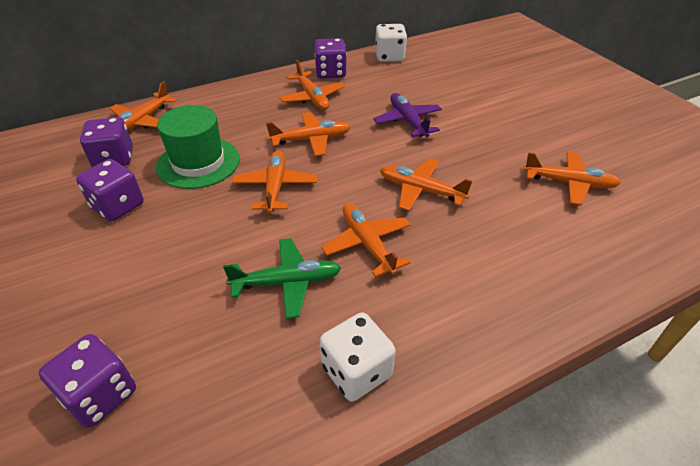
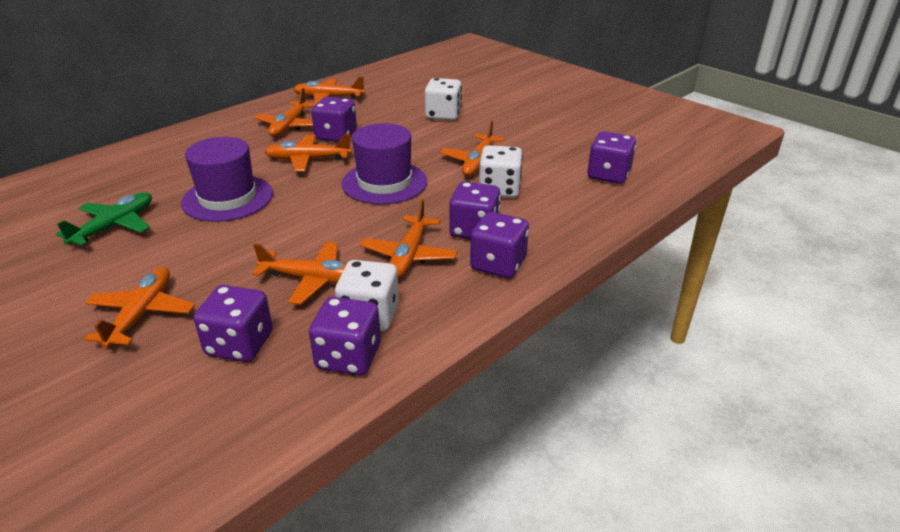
green hat: [156,105,240,189] = 1 -> none = 0
purple dice: [39,334,136,428] [76,159,144,221] [80,117,133,167] [314,38,347,79] = 4 -> [194,285,273,362] [309,297,381,376] [311,97,357,142] [449,182,501,239] [470,212,529,278] [587,131,636,184] = 6
purple hat: none = 0 -> [181,137,273,222] [342,123,427,204] = 2
purple plane: [373,93,442,137] = 1 -> none = 0
white dice: [320,312,396,402] [375,24,407,62] = 2 -> [335,260,399,331] [425,78,462,120] [479,145,523,198] = 3

